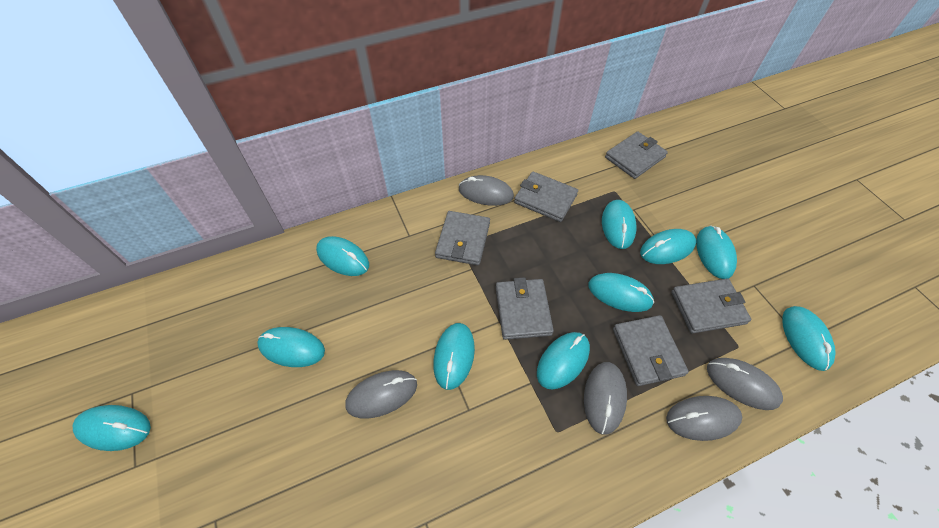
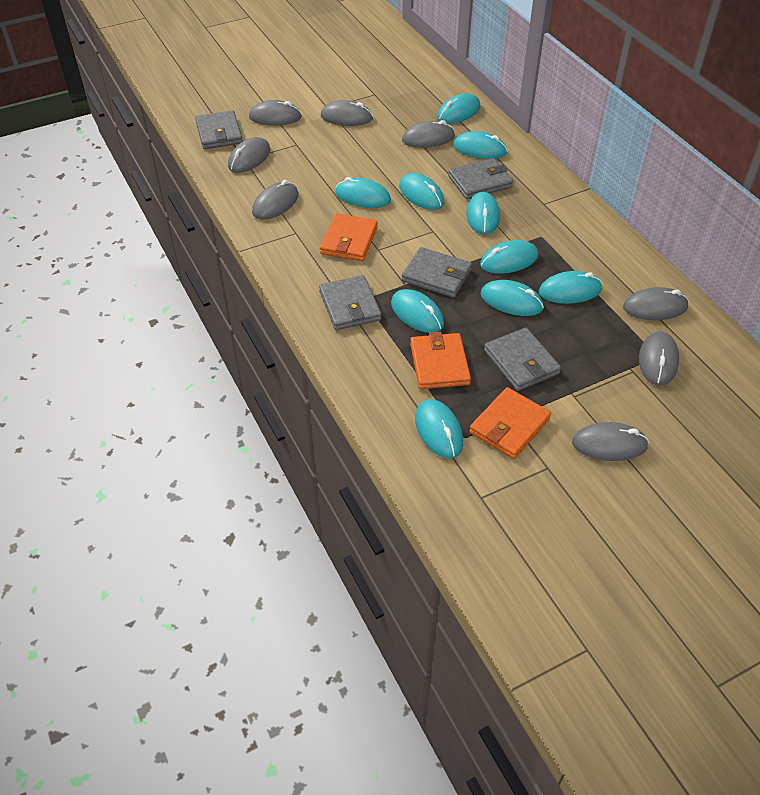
grey mouse: [345,370,417,419] [458,175,514,206] [584,362,627,435] [666,396,742,441] [707,358,783,410] = 5 -> [228,137,270,173] [249,100,302,126] [252,180,299,220] [321,100,373,126] [402,120,455,148] [572,422,649,461] [623,287,689,320] [639,331,679,385] = 8
grey wallet: [435,211,490,265] [496,277,554,340] [514,172,578,222] [605,131,668,179] [613,315,689,386] [671,279,751,334] = 6 -> [195,110,243,149] [319,275,382,330] [402,247,472,298] [448,158,513,199] [484,328,561,391] = 5
orange wallet: none = 0 -> [320,213,378,261] [410,332,471,389] [469,387,551,459] = 3

